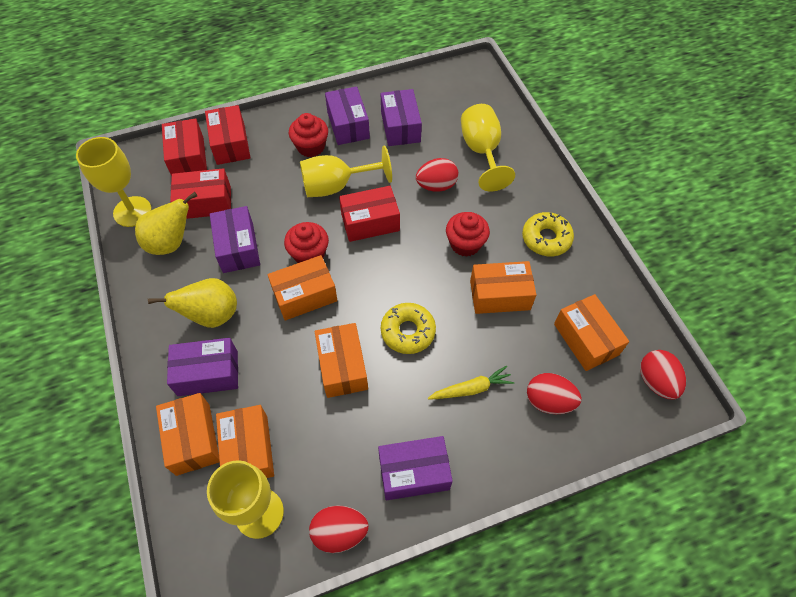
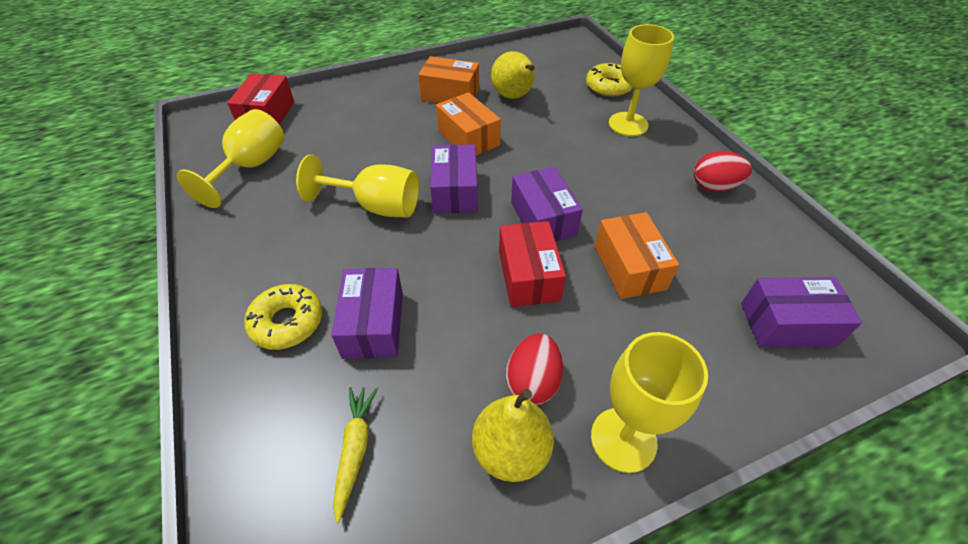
orange box: [156,393,220,476] [216,405,274,478] [268,255,338,321] [315,323,368,398] [470,261,537,314] [554,294,629,371] = 6 -> [418,56,479,103] [436,92,501,156] [595,212,679,299] = 3
purple box: [167,338,238,396] [210,206,260,273] [325,86,370,145] [378,436,453,500] [381,89,422,146] = 5 -> [332,268,403,359] [430,144,478,213] [511,167,583,242] [741,277,862,348] = 4
red box: [162,118,207,176] [170,168,231,219] [205,105,251,165] [339,186,400,242] = 4 -> [227,73,294,125] [499,221,566,307] = 2
red cupcake: [284,222,329,263] [289,113,328,157] [446,212,490,257] = 3 -> none = 0
red egg: [309,505,369,553] [416,158,458,192] [527,373,581,414] [640,350,686,399] = 4 -> [506,333,563,405] [694,151,752,192] = 2

